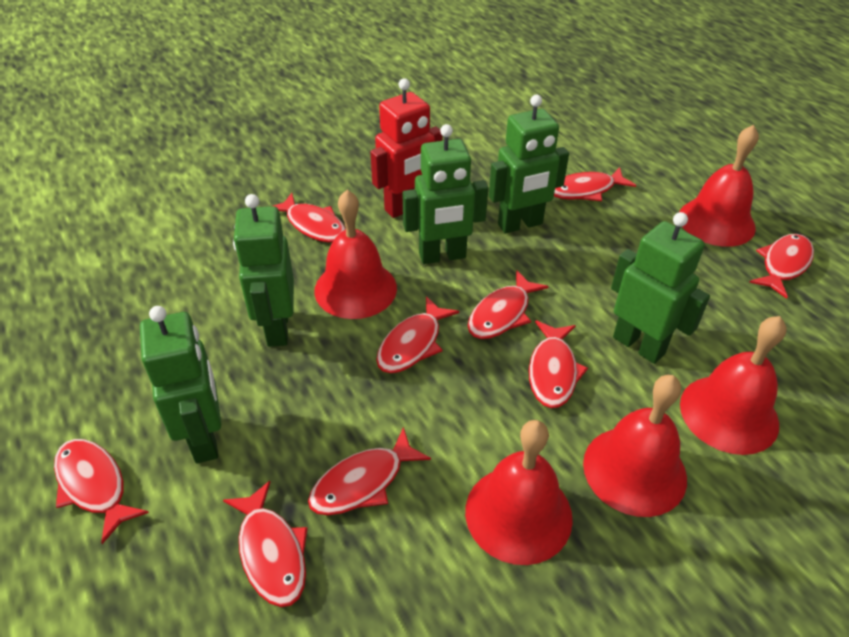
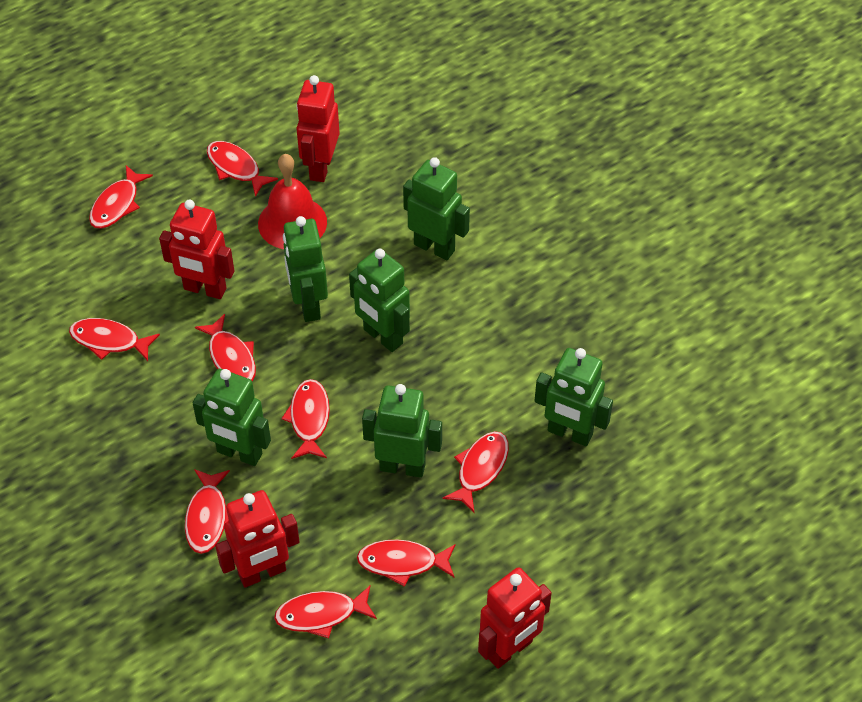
green robot: [140,306,221,463] [233,194,294,347] [403,124,488,264] [489,95,569,233] [611,212,710,364] = 5 -> [193,369,271,466] [283,216,328,322] [349,249,410,352] [362,384,442,478] [403,157,470,260] [535,348,613,446] = 6
red bell: [314,190,397,319] [465,420,573,565] [583,375,687,517] [680,125,759,247] [680,316,787,455] = 5 -> [258,154,327,249] = 1
red robot: [370,78,442,218] = 1 -> [159,199,235,299] [215,490,300,587] [296,75,340,182] [478,567,552,669] = 4

